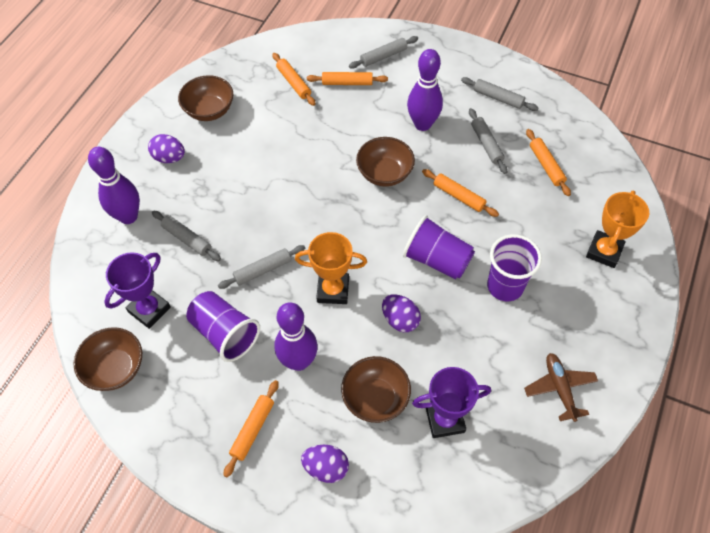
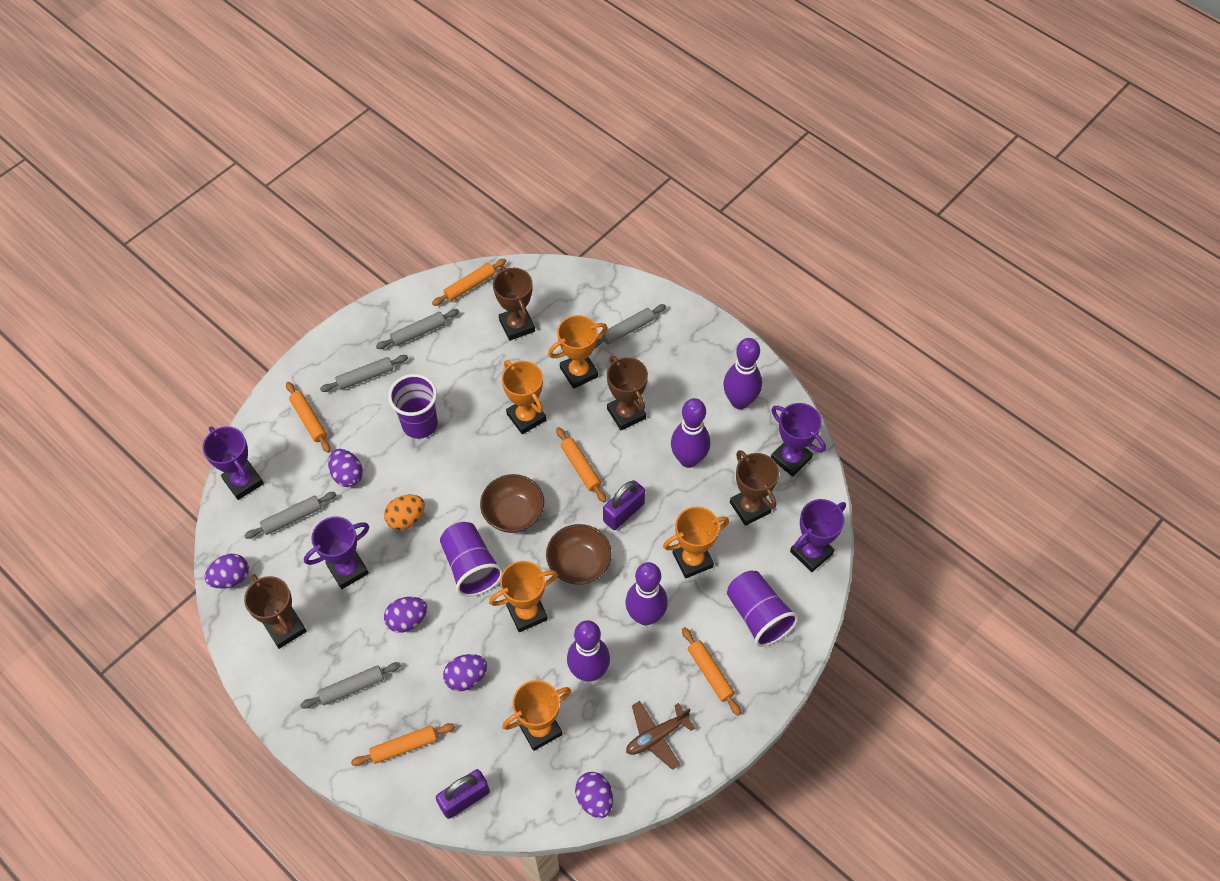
brown bowl: [73,327,142,391] [178,75,233,121] [341,356,411,423] [356,137,415,187] = 4 -> [480,474,544,533] [546,524,612,585] = 2
brown trophy: none = 0 -> [244,574,307,649] [493,266,535,341] [607,356,648,430] [730,450,779,526] = 4
orange egg: none = 0 -> [384,495,425,530] = 1
orange trophy: [295,232,367,304] [586,191,649,268] = 2 -> [489,561,558,632] [502,360,546,434] [502,680,571,751] [548,315,607,389] [663,507,729,578] = 5
purple bowling pin: [88,147,140,224] [275,302,318,371] [407,49,443,131] = 3 -> [567,620,610,682] [626,562,668,625] [671,398,710,468] [723,338,762,409] = 4
purple egg: [148,134,185,163] [301,445,349,483] [382,295,421,332] = 3 -> [204,554,249,589] [328,449,363,487] [384,597,427,633] [443,654,487,691] [575,772,613,818] = 5
purple padlock: none = 0 -> [436,769,490,819] [603,480,645,530] = 2
purple trophy: [104,252,171,329] [412,367,491,438] = 2 -> [203,426,264,500] [304,516,369,589] [771,403,826,477] [790,499,846,572] = 4

